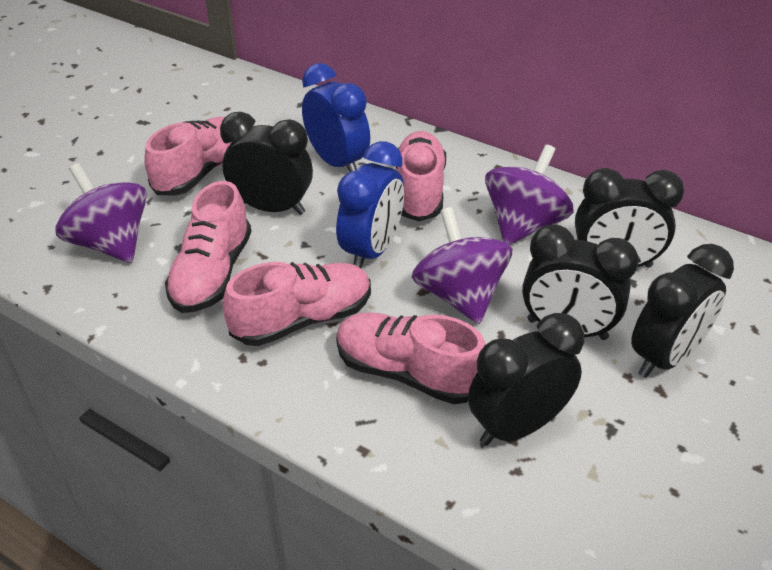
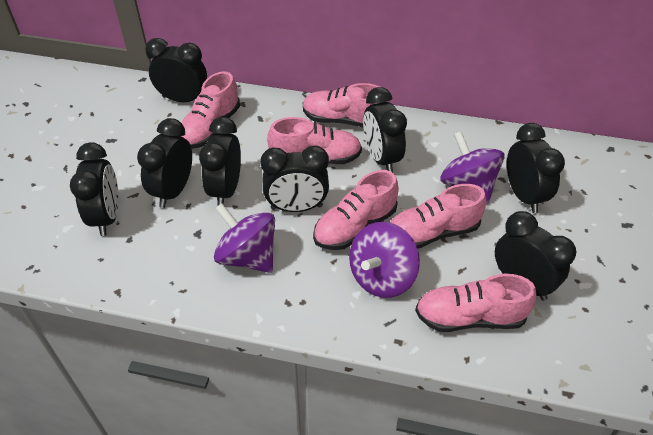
black clock: [220,112,313,215] [468,313,584,446] [522,224,639,340] [575,168,684,268] [631,244,734,378] = 5 -> [70,143,119,236] [137,118,192,208] [145,38,207,102] [199,117,241,206] [260,146,329,212] [363,87,407,172] [495,211,576,301] [507,123,565,213] = 8
blue clock: [302,63,370,172] [336,141,404,268] = 2 -> none = 0
pink shoe: [144,117,231,196] [165,181,251,313] [222,262,371,346] [336,312,486,404] [396,131,446,221] = 5 -> [181,71,240,149] [267,117,362,164] [303,83,390,127] [313,170,399,250] [390,184,486,249] [415,274,536,332] = 6

